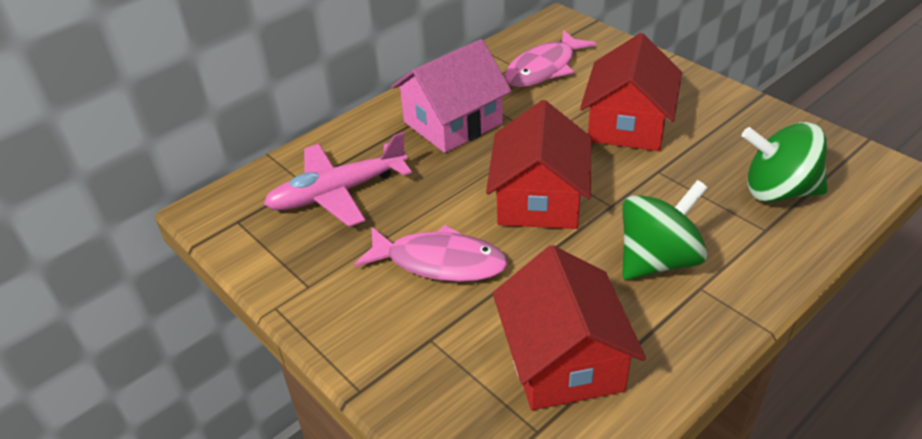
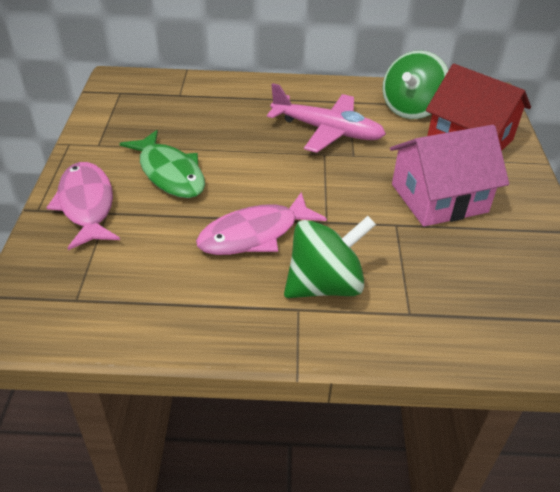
green fish: none = 0 -> [119,130,205,198] = 1
red house: [486,100,591,229] [493,245,646,410] [580,33,682,151] = 3 -> [426,64,531,151] = 1

